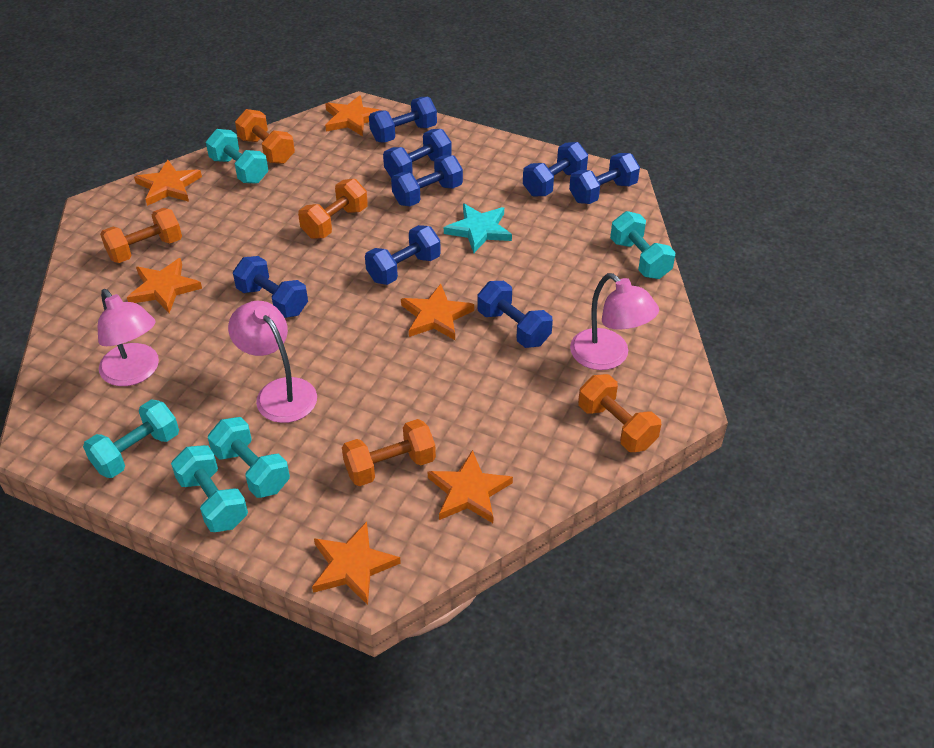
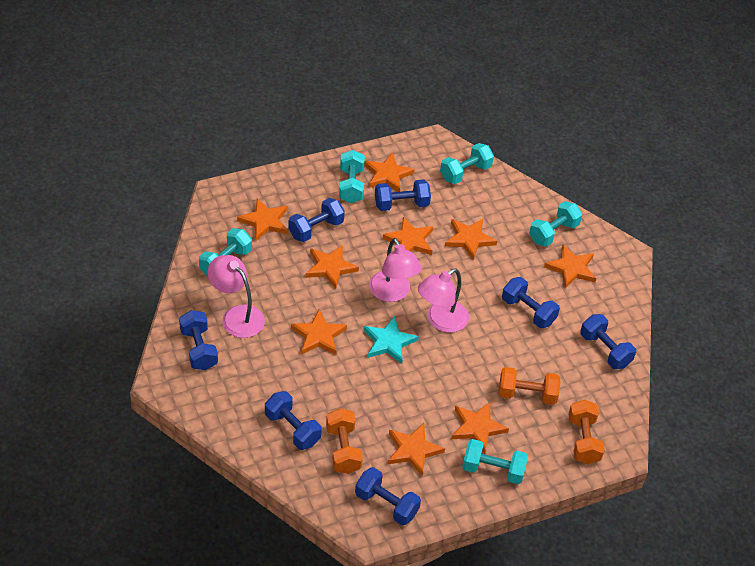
blue dumbbell: [233,256,308,318] [365,225,441,285] [369,97,437,143] [383,129,452,178] [391,155,463,206] [477,281,553,348] [523,142,588,196] [569,153,640,204] = 8 -> [179,310,218,370] [265,391,322,450] [288,198,345,242] [355,467,421,525] [375,179,431,211] [502,277,560,328] [580,314,636,369] = 7
orange dumbbell: [100,208,182,263] [235,109,295,164] [298,179,368,239] [342,419,436,486] [578,374,661,452] = 5 -> [326,408,363,474] [499,367,561,405] [568,400,605,464] = 3
orange star: [127,258,202,313] [134,160,202,206] [312,522,401,605] [325,95,382,136] [401,284,474,340] [428,450,513,523] = 6 -> [237,198,288,241] [291,309,347,355] [306,245,359,289] [364,152,414,192] [382,217,433,255] [388,423,445,476] [445,219,497,259] [451,402,509,454] [544,244,596,288] = 9

